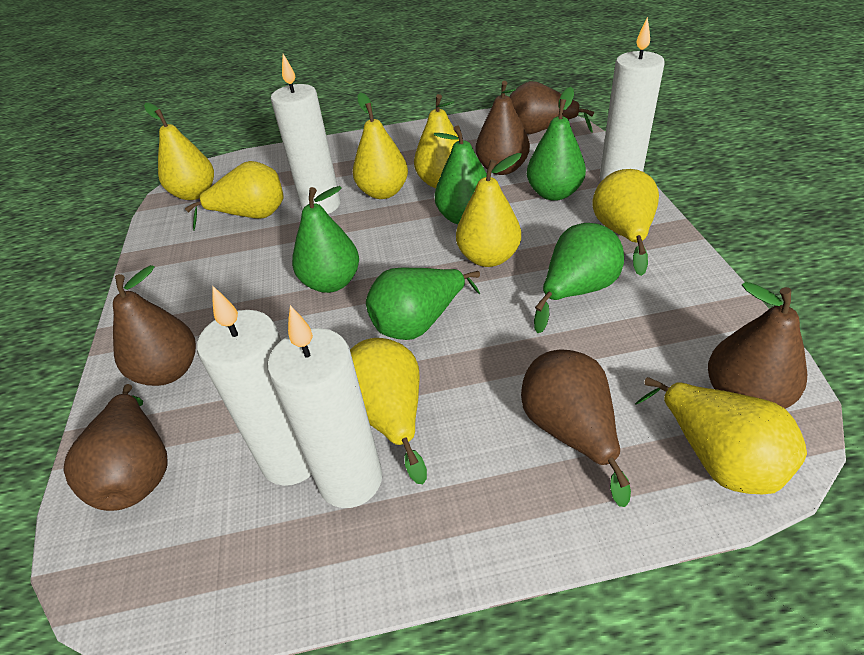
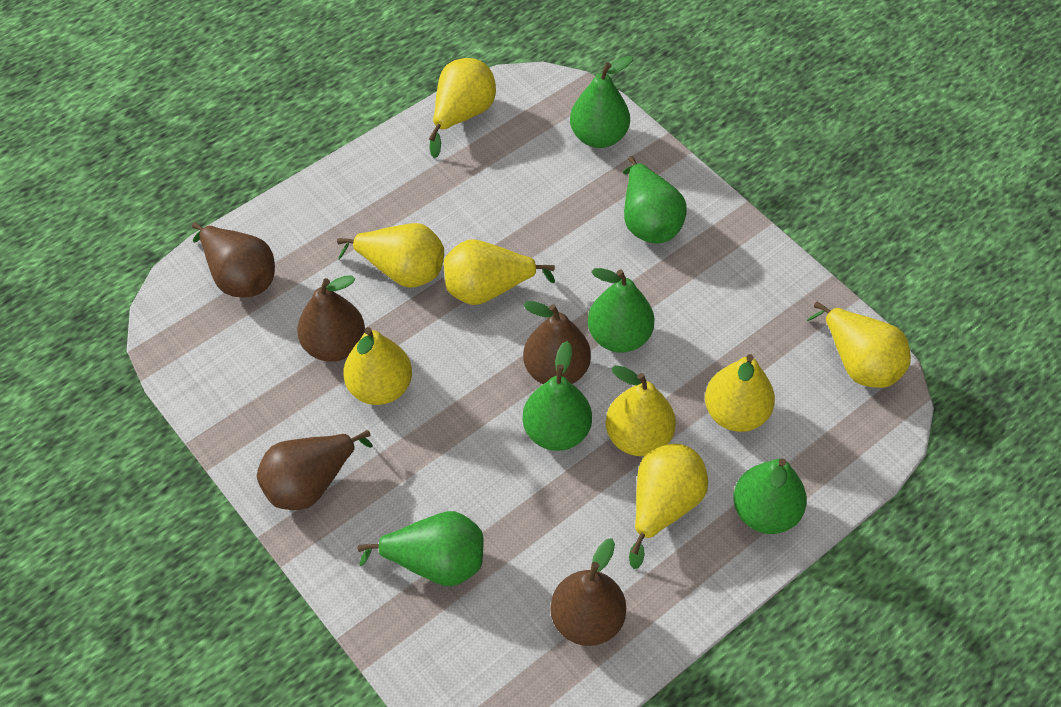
brown pear: [63,384,168,511] [113,265,196,386] [476,81,530,175] [510,81,594,134] [521,350,631,507] [708,282,807,409] = 6 -> [192,222,275,297] [257,430,373,510] [297,276,365,362] [523,301,591,384] [550,538,626,646] = 5
green pear: [292,186,359,293] [366,268,480,340] [434,125,487,225] [527,87,586,201] [534,223,624,333] = 5 -> [358,511,483,586] [522,341,592,451] [570,56,633,148] [588,268,654,353] [623,156,687,243] [733,458,807,534] = 6
white candle: [197,285,312,486] [267,305,382,508] [271,54,341,214] [600,17,665,181] = 4 -> none = 0

